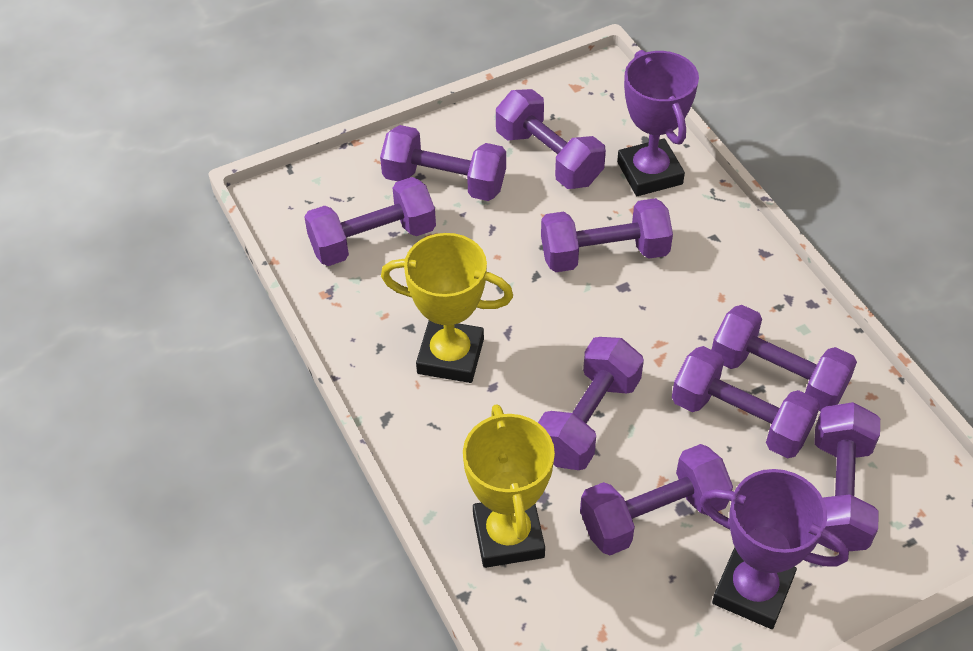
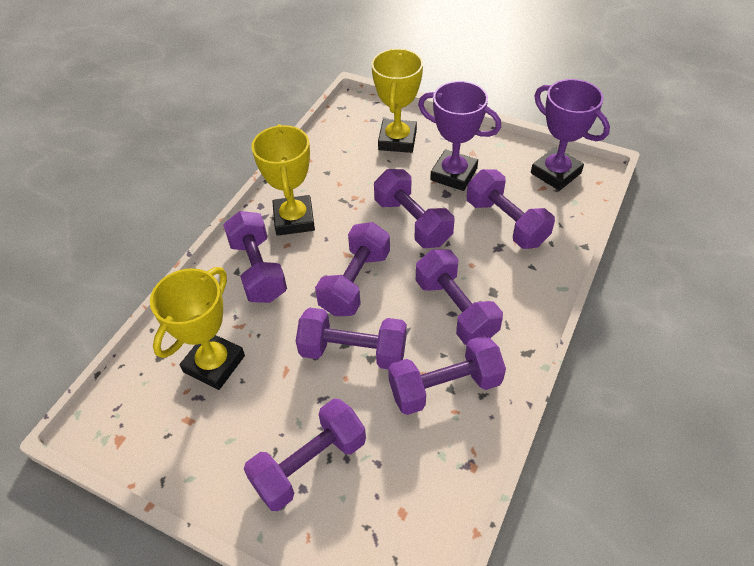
purple dumbbell: [304,177,436,266] [380,125,506,201] [496,89,606,189] [538,337,644,470] [541,198,673,272] [580,444,733,555] [672,346,820,458] [712,305,857,411] [814,402,880,553] = 9 -> [223,211,287,303] [244,399,366,511] [296,308,407,369] [315,222,390,316] [374,169,454,248] [388,335,506,415] [416,249,503,345] [467,169,555,249] = 8
yellow trophy: [381,233,513,383] [463,404,555,568] = 2 -> [150,267,245,390] [251,124,315,236] [372,49,423,153] = 3

